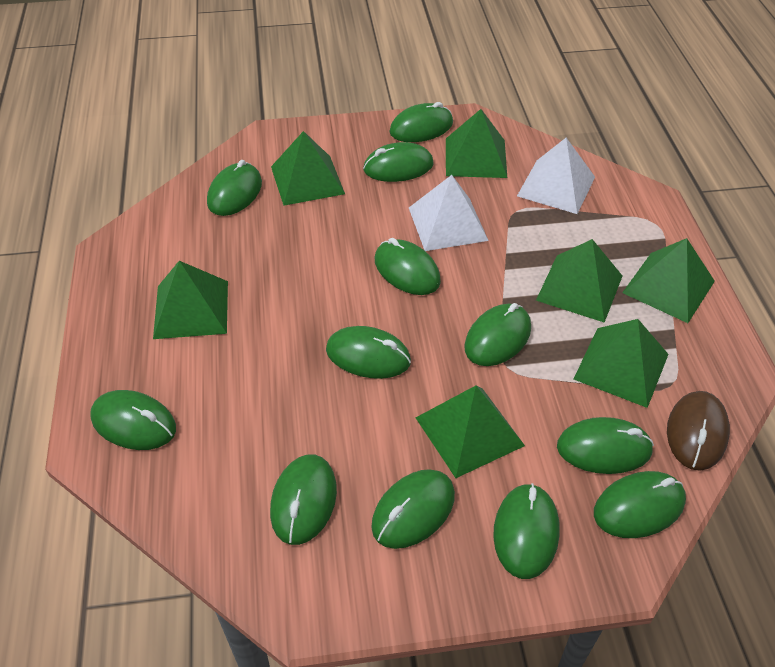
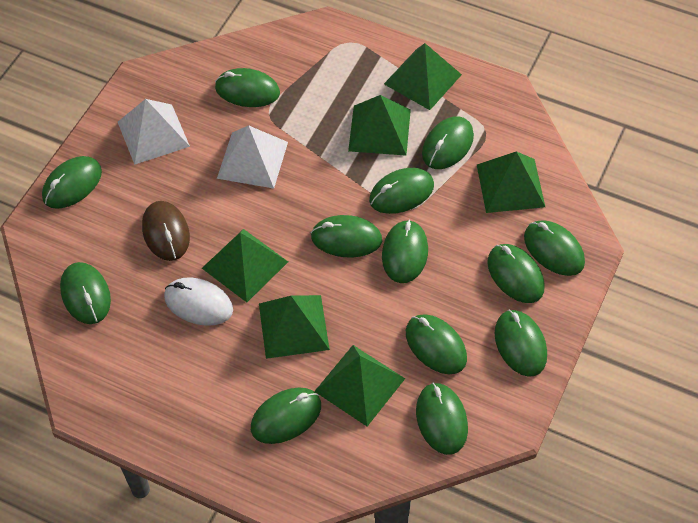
green mouse: [90,390,176,450] [207,160,262,216] [270,455,337,545] [326,326,411,379] [363,142,434,182] [371,469,455,549] [375,238,441,295] [389,102,453,142] [464,303,531,366] [493,483,560,579] [557,417,654,474] [594,471,686,538] = 12 -> [42,156,102,209] [60,262,111,324] [215,68,280,107] [251,388,321,444] [311,215,382,257] [369,168,434,214] [382,219,428,283] [406,314,467,374] [416,383,468,455] [422,116,474,169] [487,244,545,303] [494,310,547,377] [524,220,585,276] = 13
green pyramid: [153,261,228,339] [271,131,345,206] [416,385,525,478] [446,109,507,178] [536,239,622,323] [574,319,669,408] [622,238,715,323] = 7 -> [202,229,288,302] [259,295,330,359] [314,345,405,426] [348,95,411,156] [384,43,462,110] [477,151,545,213] = 6
white mouse: none = 0 -> [164,277,233,326] = 1

